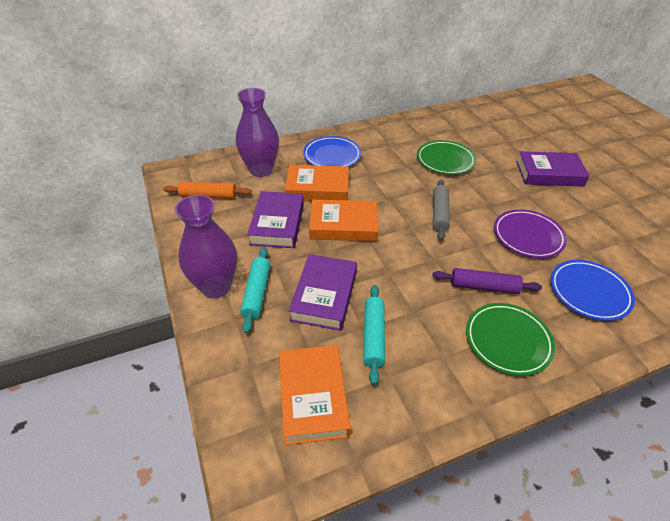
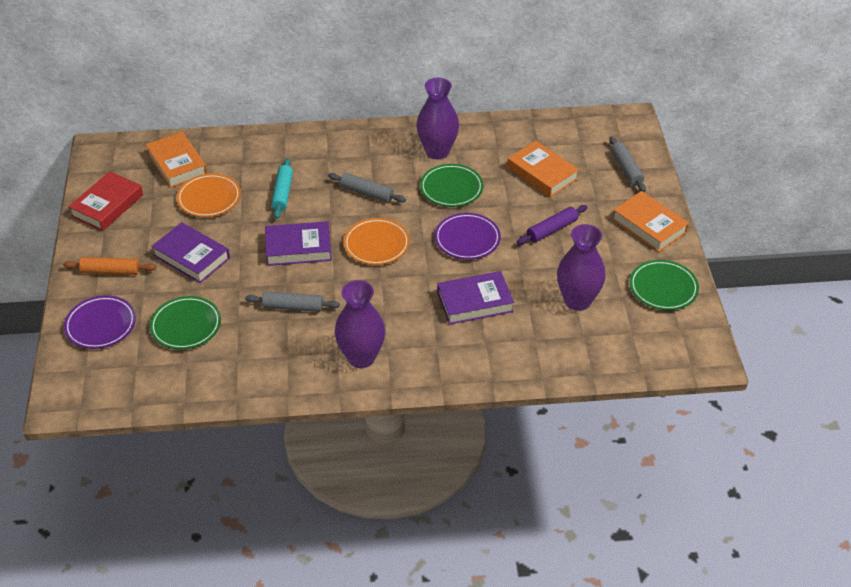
blue plate: [303,136,361,167] [551,260,635,321] = 2 -> none = 0
green plate: [417,140,476,175] [466,303,555,376] = 2 -> [150,296,221,350] [420,164,483,207] [630,260,699,310] = 3
grey rolling pin: [433,179,450,240] = 1 -> [245,291,340,312] [328,173,406,203] [609,136,646,192] = 3
orange plate: none = 0 -> [176,173,241,217] [343,218,410,265] = 2
purple plate: [494,209,567,258] = 1 -> [64,295,136,349] [435,213,501,260] = 2
purple vase: [174,195,237,299] [236,88,279,177] = 2 -> [335,280,385,368] [416,77,459,159] [557,224,606,311] = 3
red book: none = 0 -> [68,171,143,231] = 1
turquoise rolling pin: [240,248,270,333] [363,285,385,385] = 2 -> [271,158,293,219] = 1

